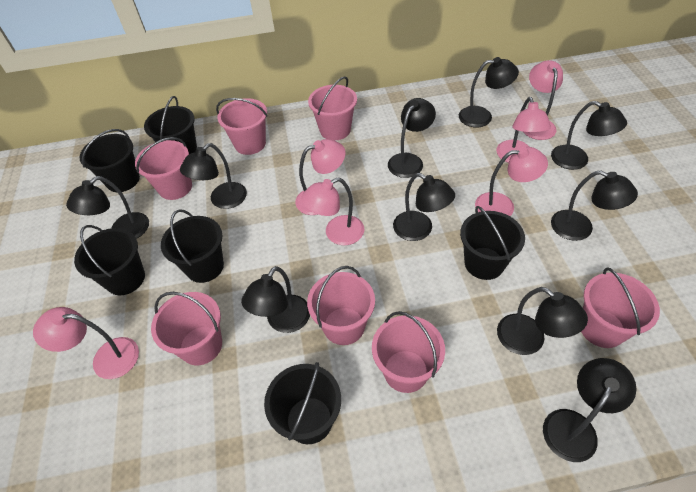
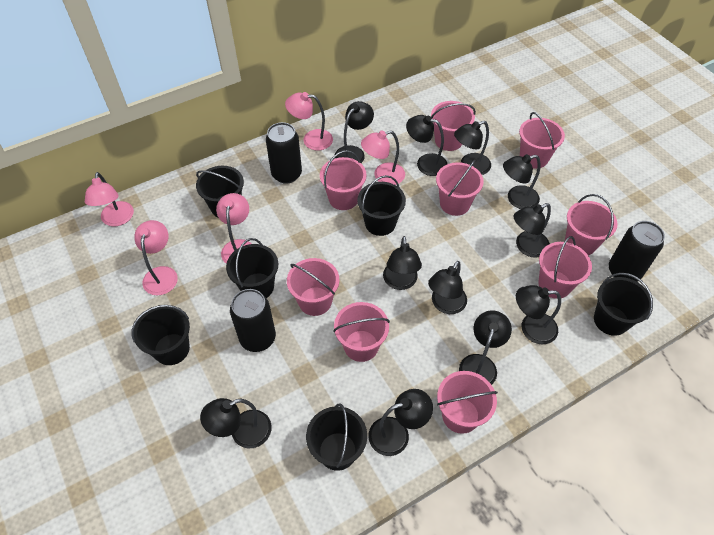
black can: none = 0 -> [230,289,276,352] [266,122,302,184] [609,221,665,282] = 3
black lamp: [66,176,149,239] [180,143,247,209] [241,266,310,333] [388,98,436,178] [393,173,455,241] [459,57,519,127] [497,287,588,355] [543,358,636,462] [551,101,627,170] [551,171,638,241] = 10 -> [200,398,272,449] [335,101,374,163] [368,389,433,456] [383,236,422,290] [406,115,447,176] [428,261,467,314] [454,121,491,175] [459,310,512,385] [503,154,541,209] [513,203,551,258] [516,285,561,344] = 11
pink bucket: [135,137,192,200] [151,292,222,365] [216,98,268,155] [307,266,375,345] [308,76,357,141] [372,311,445,393] [581,267,660,348] = 7 -> [287,258,339,316] [320,150,367,210] [333,302,390,362] [431,101,476,151] [436,160,484,216] [437,371,498,434] [519,112,565,169] [538,236,592,299] [565,194,618,255] = 9
pink lamp: [33,307,139,379] [295,139,346,215] [301,178,364,245] [475,146,548,216] [496,97,551,163] [523,60,563,140] = 6 -> [85,172,134,226] [134,220,178,295] [216,193,251,264] [285,92,333,151] [361,130,405,185] = 5

